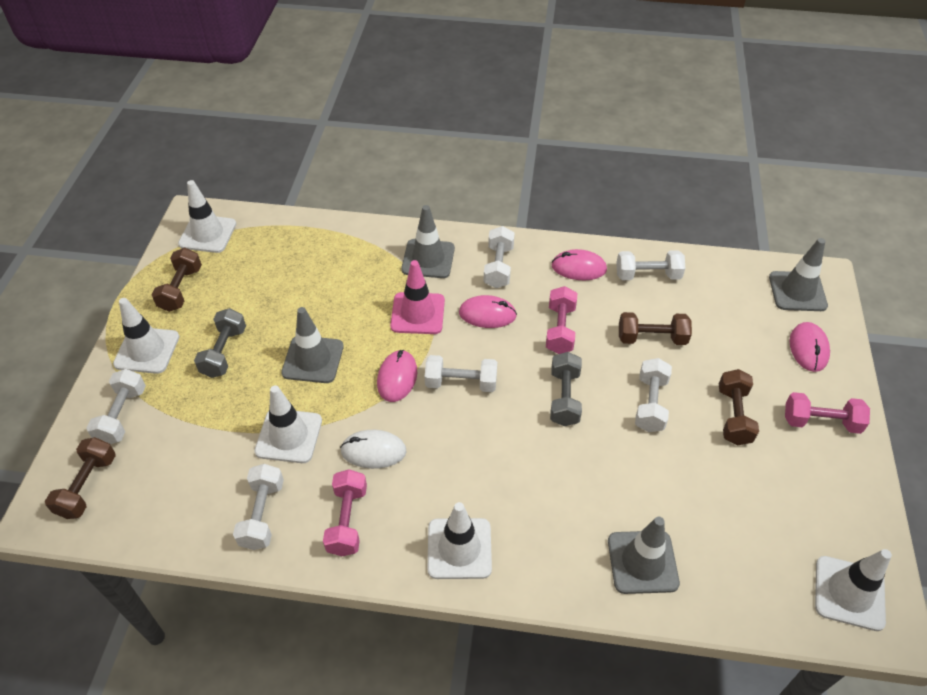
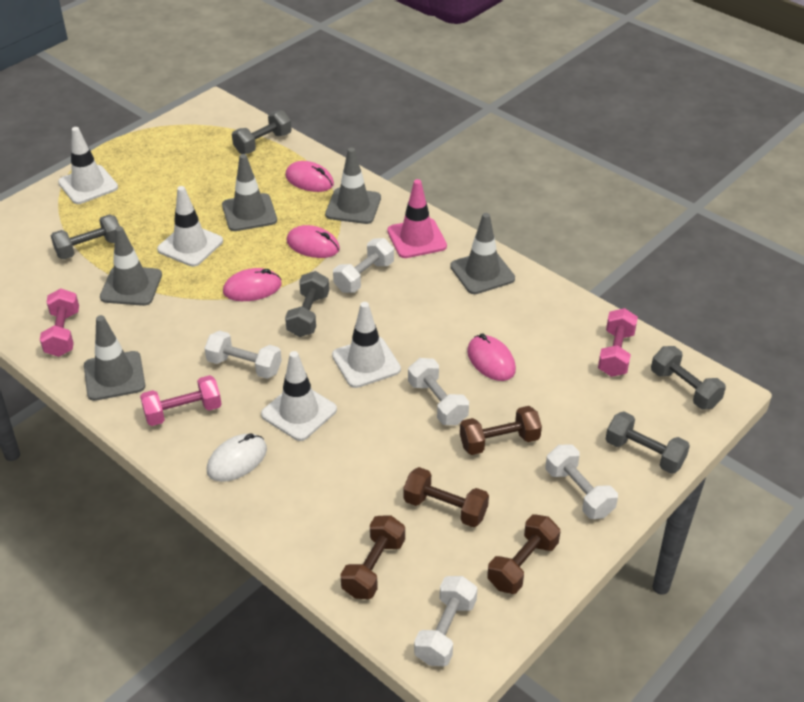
grey dumbbell: [194,308,246,378] [550,352,582,426] = 2 -> [51,214,120,259] [232,110,292,154] [285,271,329,337] [606,411,690,474] [651,346,726,409] = 5
grey traffic cone: [281,307,344,383] [401,205,455,278] [608,517,680,594] [769,238,828,311] = 4 -> [84,315,145,401] [100,226,162,306] [222,154,277,231] [325,148,381,224] [450,213,515,294] = 5
white dumbbell: [87,369,146,444] [233,464,284,550] [425,355,497,392] [484,226,515,288] [616,250,685,280] [635,358,672,432] = 6 -> [204,331,282,379] [333,238,394,293] [408,358,469,425] [414,576,477,666] [546,445,618,519] = 5
white traffic cone: [113,298,180,374] [178,180,236,253] [254,385,322,463] [428,502,492,579] [815,549,892,631] = 5 -> [58,127,118,204] [157,186,223,267] [261,351,337,441] [332,302,401,388] = 4

